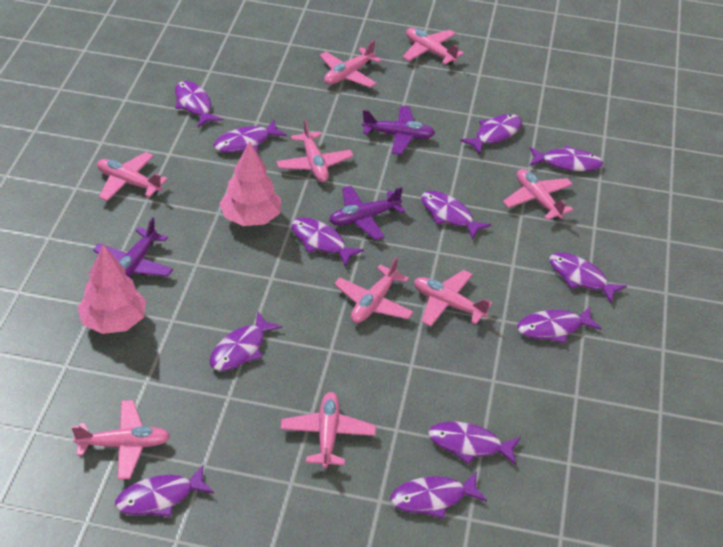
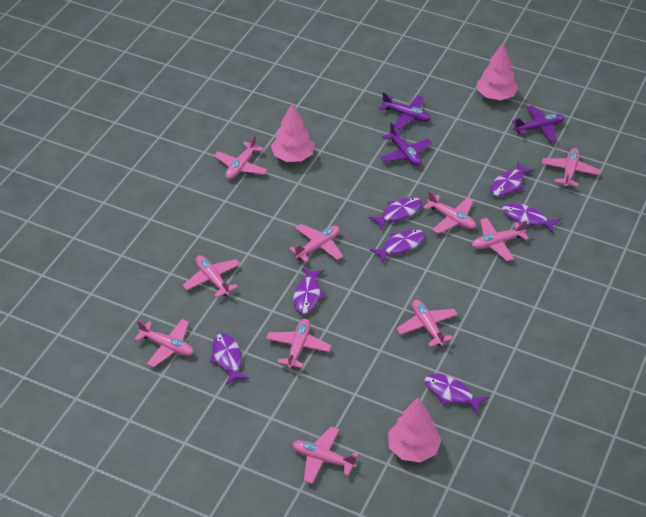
pink plane: [71,400,170,480] [97,152,168,201] [276,119,353,182] [280,392,376,469] [320,40,382,88] [334,256,414,323] [403,28,464,65] [414,270,493,326] [503,169,573,220] = 9 -> [134,319,194,368] [183,255,241,298] [214,134,267,179] [266,319,331,369] [289,224,343,262] [292,426,359,484] [396,300,458,347] [423,190,476,234] [472,218,529,261] [542,148,600,188] = 10
pink tree: [77,244,146,334] [219,141,281,226] = 2 -> [271,103,315,162] [388,397,442,462] [477,43,518,100] = 3
purple fish: [115,465,214,517] [175,81,223,127] [210,312,282,371] [214,120,287,153] [291,218,364,266] [390,472,487,519] [421,191,491,240] [428,422,521,465] [460,114,522,154] [517,306,602,343] [529,145,603,171] [549,252,627,303] = 12 -> [210,333,249,385] [293,268,326,314] [368,197,422,231] [370,229,425,264] [424,374,489,414] [490,162,535,196] [502,203,561,233] = 7

